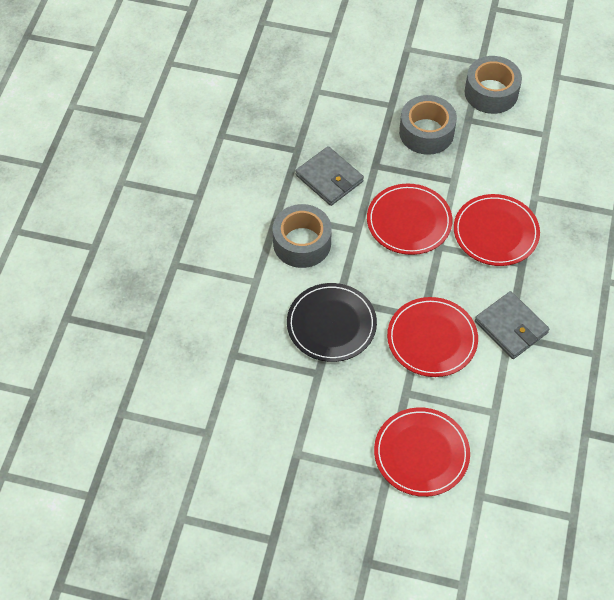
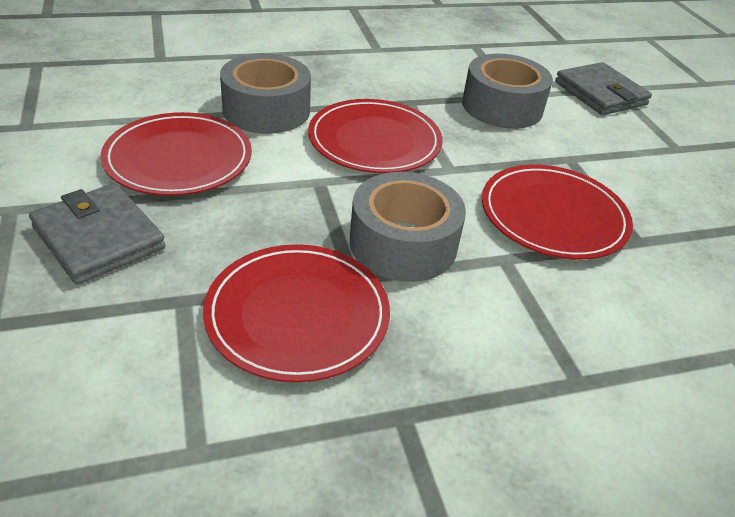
black plate: [287,283,377,362] = 1 -> none = 0

